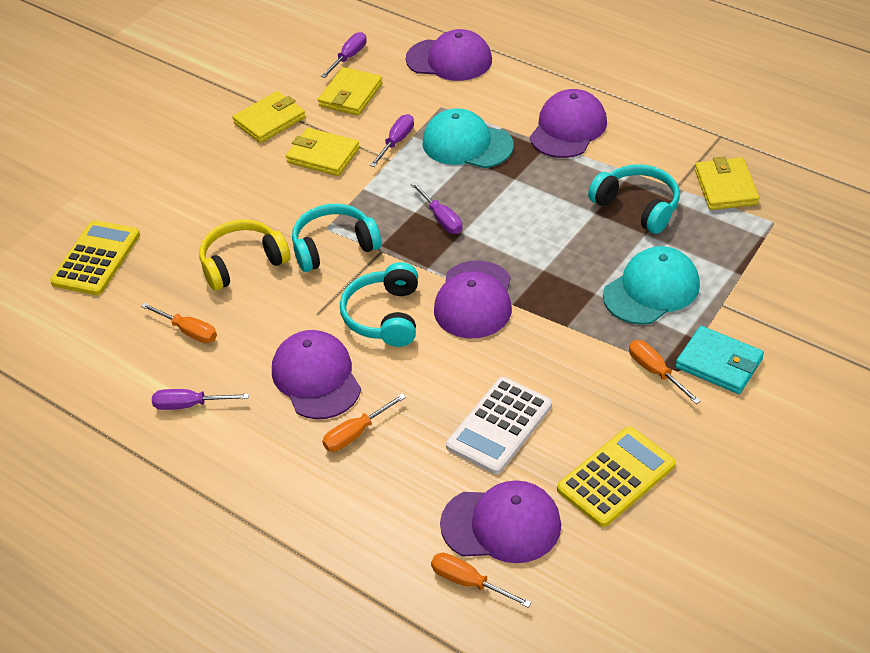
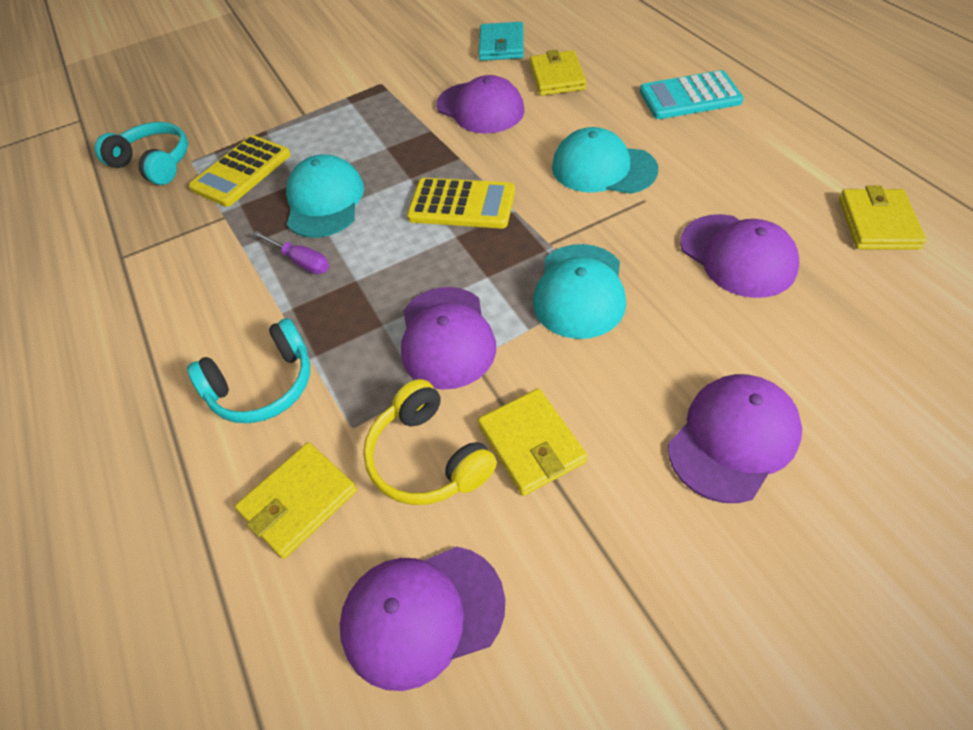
orange screwdriver: [141,303,217,343] [322,393,406,452] [431,553,532,608] [629,340,701,404] = 4 -> none = 0
purple screwdriver: [152,389,249,410] [321,32,367,78] [370,114,414,167] [411,182,463,234] = 4 -> [252,231,329,274] = 1
turquoise calculator: none = 0 -> [640,70,744,119] = 1
turquoise cap: [423,108,514,168] [603,246,700,325] = 2 -> [286,154,364,238] [533,244,626,339] [552,127,658,194] = 3
turquoise headphones: [292,204,381,272] [340,262,418,347] [588,165,680,234] = 3 -> [95,122,188,185] [187,318,310,423] = 2
white calculator: [446,377,552,474] = 1 -> none = 0

